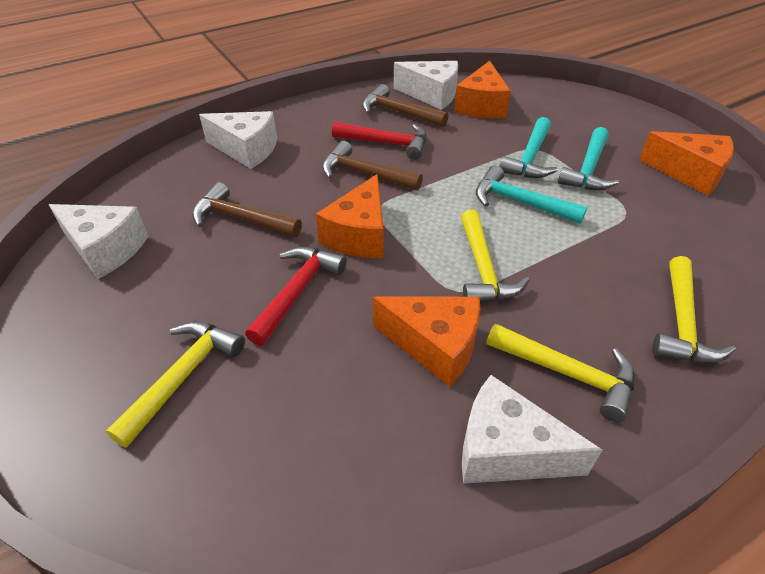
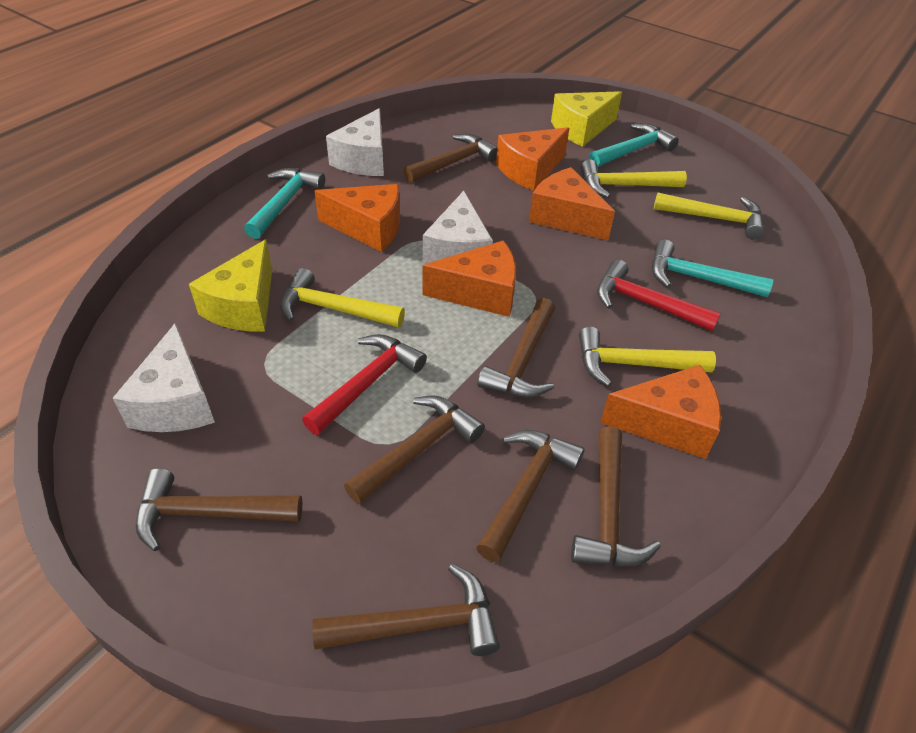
brown hammer: [192,182,302,237] [322,141,423,191] [362,84,449,127] = 3 -> [135,468,302,551] [312,564,500,656] [344,395,485,504] [403,134,497,183] [476,430,585,562] [478,298,555,398] [571,426,661,566] = 7
orange cheese: [316,174,384,258] [373,297,480,387] [454,61,511,118] [639,131,734,196] = 4 -> [315,184,400,252] [422,240,516,317] [496,127,569,191] [529,167,615,240] [600,365,721,459] = 5
white cheese: [49,204,148,279] [199,111,277,169] [394,61,458,110] [462,375,602,484] = 4 -> [113,323,215,432] [326,108,384,176] [423,191,493,265] = 3
yellow cheese: none = 0 -> [189,240,272,332] [551,91,622,147] = 2

